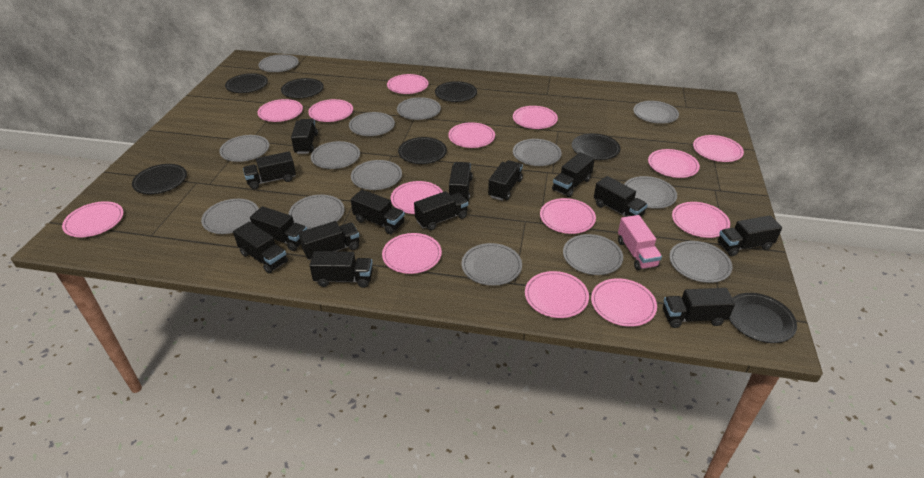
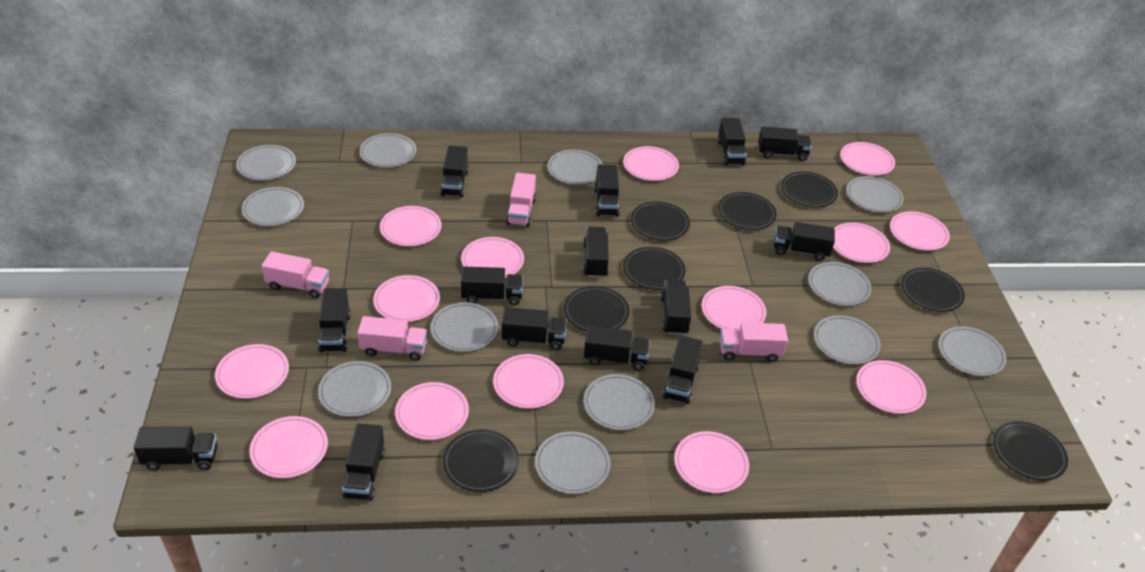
black plate: [132,164,187,194] [225,73,268,93] [281,78,324,98] [398,137,447,164] [435,81,477,102] [572,133,620,160] [729,293,797,343] = 7 -> [443,429,519,492] [564,286,629,332] [623,247,685,290] [631,201,690,241] [718,192,777,230] [781,171,838,208] [901,268,965,312] [993,421,1068,481] = 8
grey plate: [201,199,259,234] [219,135,269,162] [258,54,299,72] [289,195,345,229] [311,141,360,169] [349,112,395,136] [351,160,402,190] [397,97,441,120] [462,243,522,286] [513,139,562,166] [563,234,623,275] [624,176,677,209] [633,101,679,124] [669,241,732,283] = 14 -> [236,145,296,180] [241,187,304,226] [318,361,391,417] [359,133,416,168] [430,302,498,352] [535,431,611,494] [547,150,603,185] [583,374,655,430] [808,262,871,306] [814,315,881,365] [846,176,904,213] [938,327,1007,376] = 12
pink truck: [618,215,662,270] = 1 -> [262,251,329,298] [358,316,427,361] [506,173,536,227] [720,322,788,362] = 4

